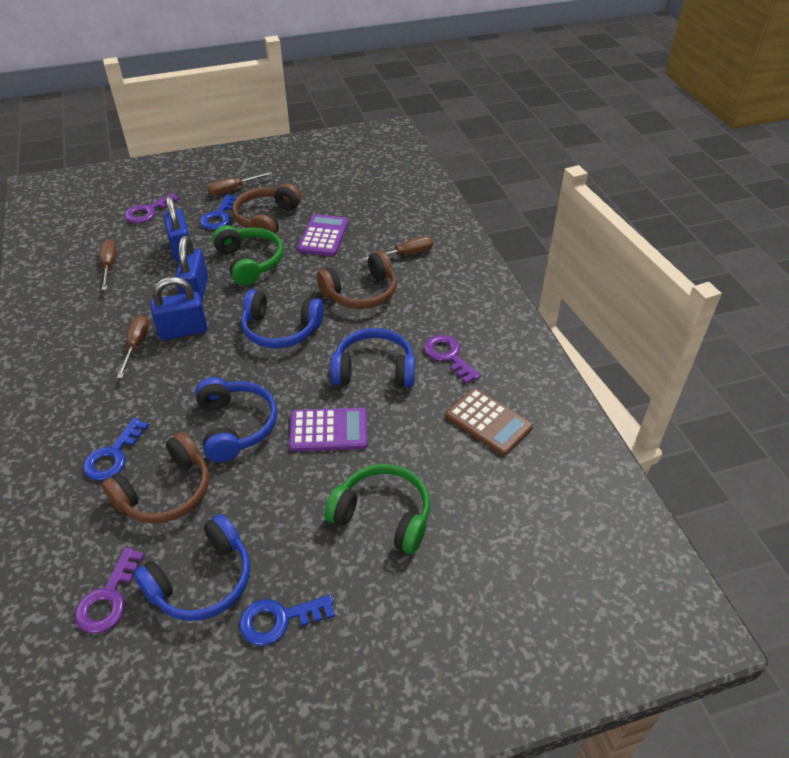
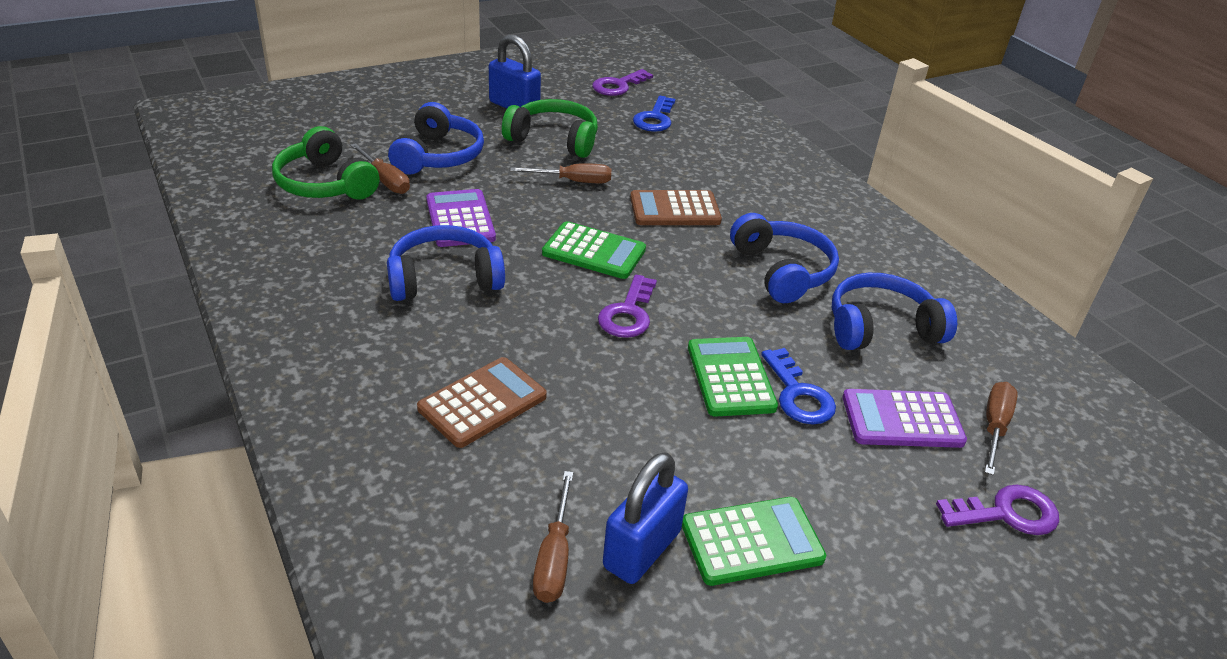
blue key: [83,418,149,481] [200,195,238,230] [239,595,335,646] = 3 -> [633,96,676,132] [761,348,836,424] = 2
blue padlock: [150,277,207,340] [163,196,189,262] [175,236,208,301] = 3 -> [489,34,541,108] [603,452,688,584] = 2
brown calculator: [445,388,533,456] = 1 -> [417,357,547,448] [630,190,722,225] = 2
brown headphones: [102,432,209,524] [232,183,301,240] [317,250,397,309] = 3 -> none = 0
green calculator: none = 0 -> [542,221,646,279] [682,497,826,586] [688,337,778,417] = 3

